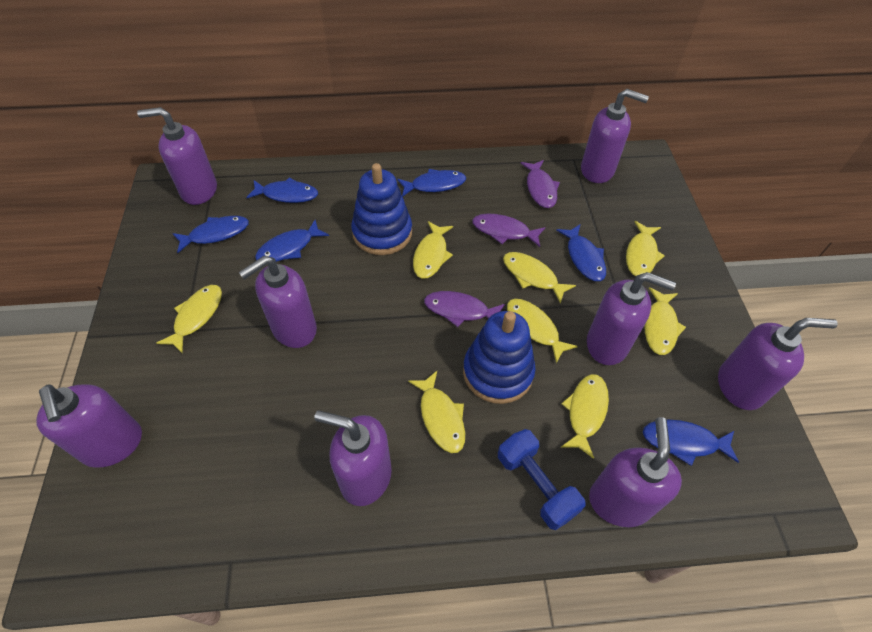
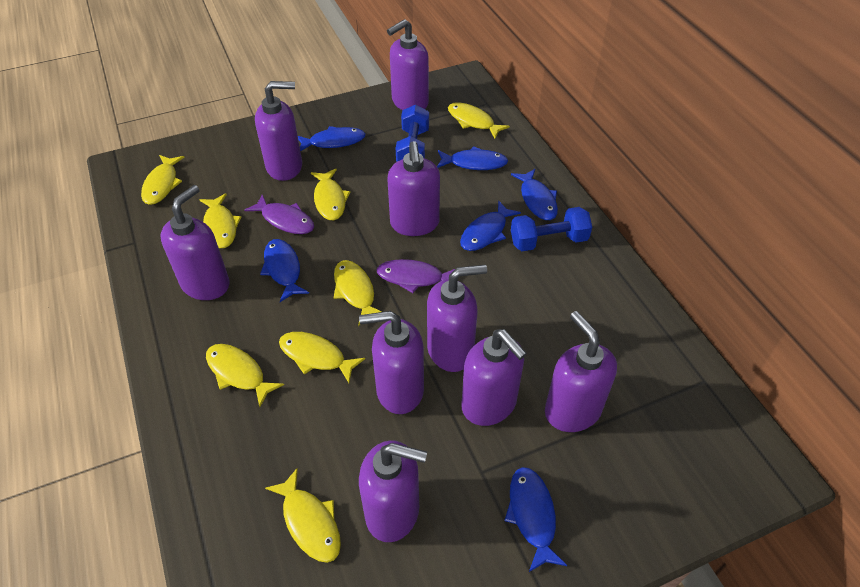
blue dumbbell: [498,429,586,530] = 1 -> [396,105,429,162] [511,207,592,251] = 2
blue stacking toy: [351,163,412,255] [463,311,536,404] = 2 -> none = 0
purple fish: [424,291,505,327] [472,214,546,247] [521,160,560,208] = 3 -> [244,195,314,234] [377,259,455,293] = 2
purple soap dispenser: [36,384,142,468] [137,107,217,205] [239,256,317,348] [314,411,392,506] [581,89,649,183] [587,272,676,365] [589,417,682,527] [718,318,838,410] = 8 -> [161,185,229,300] [255,81,302,181] [359,311,424,414] [359,440,427,542] [387,19,429,110] [387,141,440,236] [427,265,487,372] [461,329,527,426] [545,311,617,432] = 9

